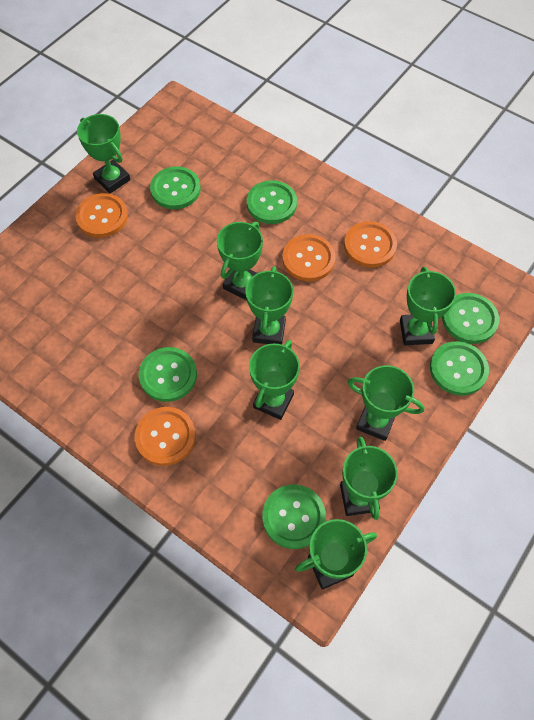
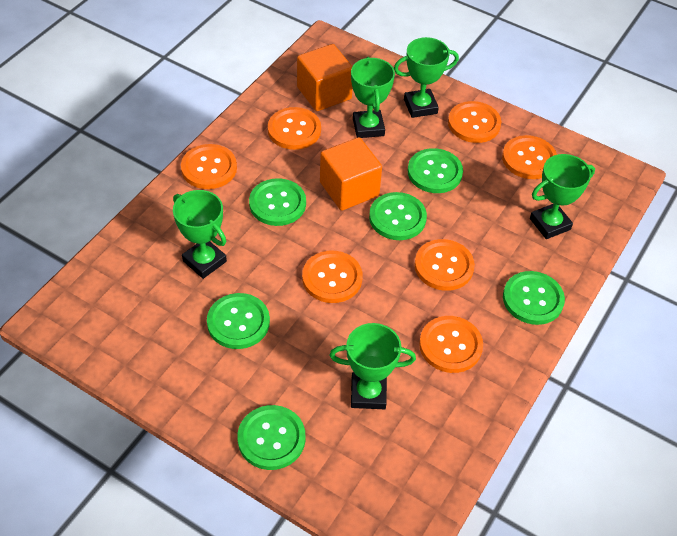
green trophy: [77,114,131,193] [217,222,263,300] [245,267,293,345] [249,340,300,420] [295,519,377,590] [340,437,398,520] [348,365,424,441] [400,267,456,345] = 8 -> [173,190,227,279] [330,323,416,409] [351,57,395,138] [394,37,459,118] [530,154,595,239] = 5
orange button: [75,193,128,238] [135,407,196,466] [282,234,336,282] [344,221,397,268] = 4 -> [181,144,237,189] [268,107,321,150] [302,251,363,303] [414,239,475,291] [419,316,483,373] [448,101,501,143] [502,135,557,179] = 7
orange cube: none = 0 -> [297,44,353,111] [320,137,382,211] = 2

